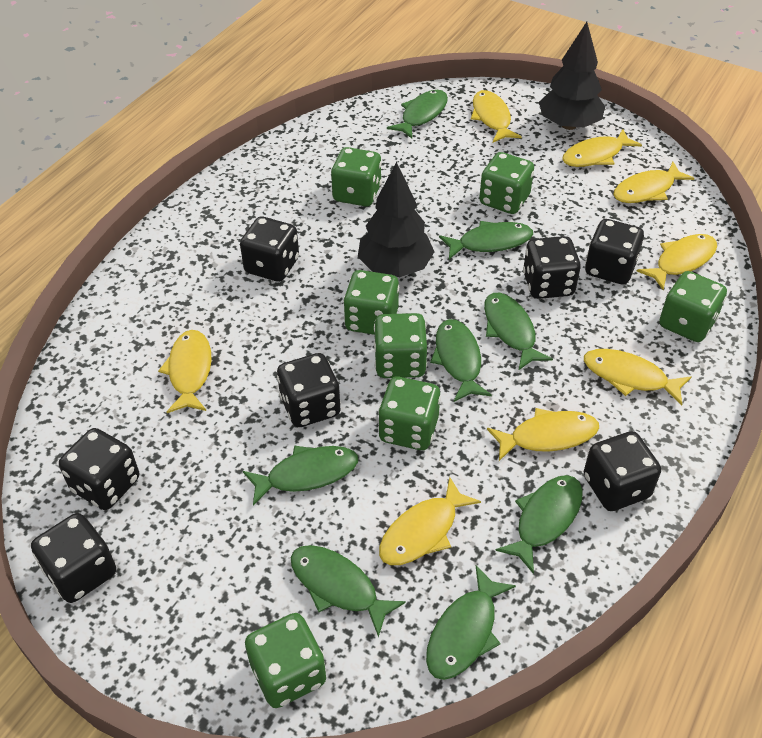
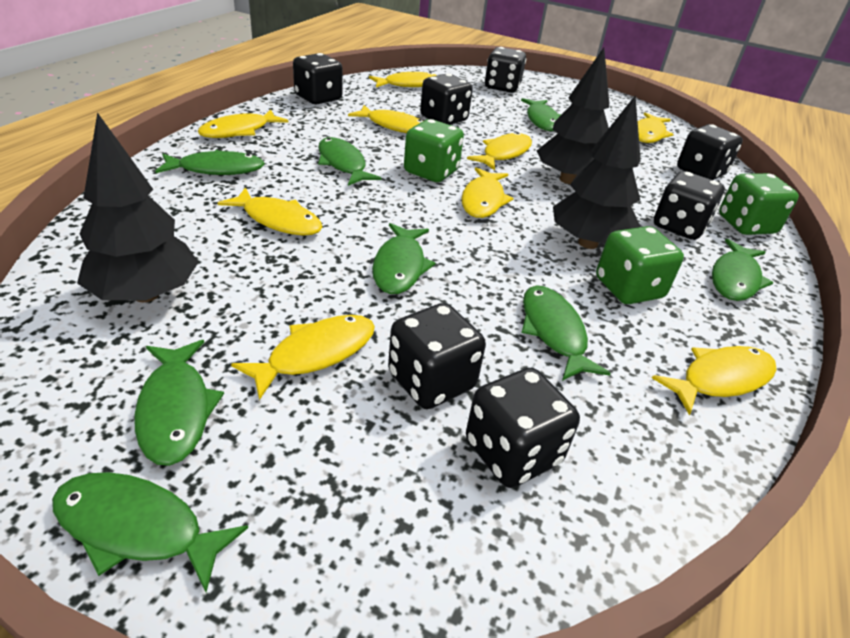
black tree: [358,162,434,277] [539,22,605,130] = 2 -> [77,112,199,302] [537,48,609,184] [553,95,641,249] = 3
green dice: [245,613,326,708] [331,147,382,207] [343,270,399,335] [374,313,427,378] [378,377,441,450] [479,152,534,214] [659,271,727,342] = 7 -> [404,119,464,182] [596,226,684,304] [719,173,799,235] = 3
yellow fish: [158,330,212,413] [379,477,481,565] [471,90,522,142] [487,408,599,461] [562,129,642,167] [584,349,691,405] [613,162,694,203] [637,234,717,290] = 8 -> [198,109,289,138] [217,187,322,235] [231,315,375,400] [348,105,423,133] [369,72,437,87] [461,167,514,218] [467,132,532,170] [638,112,674,143] [652,346,777,415] = 9

